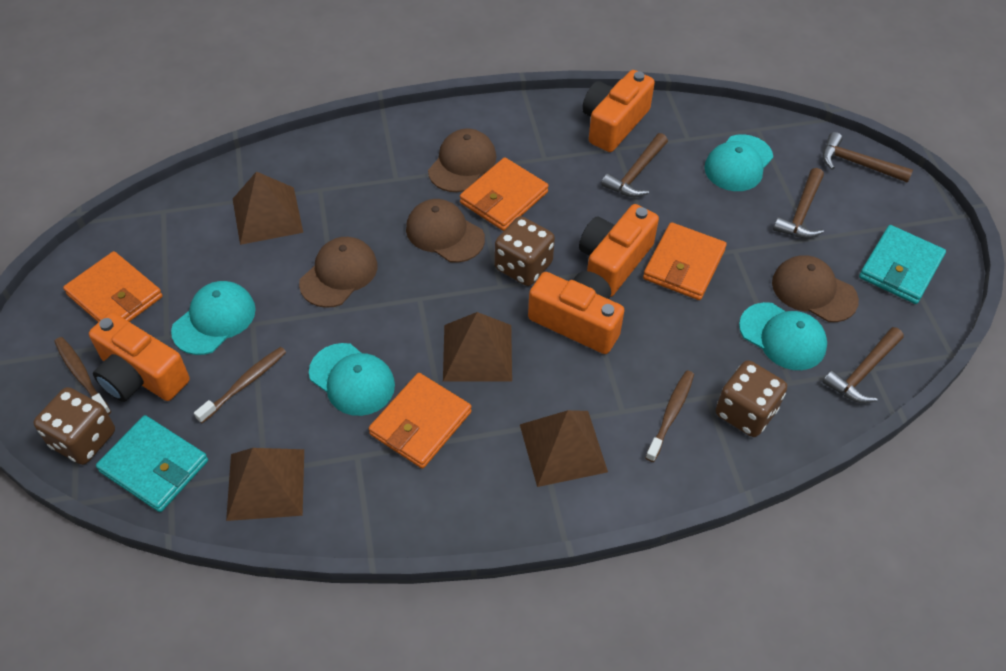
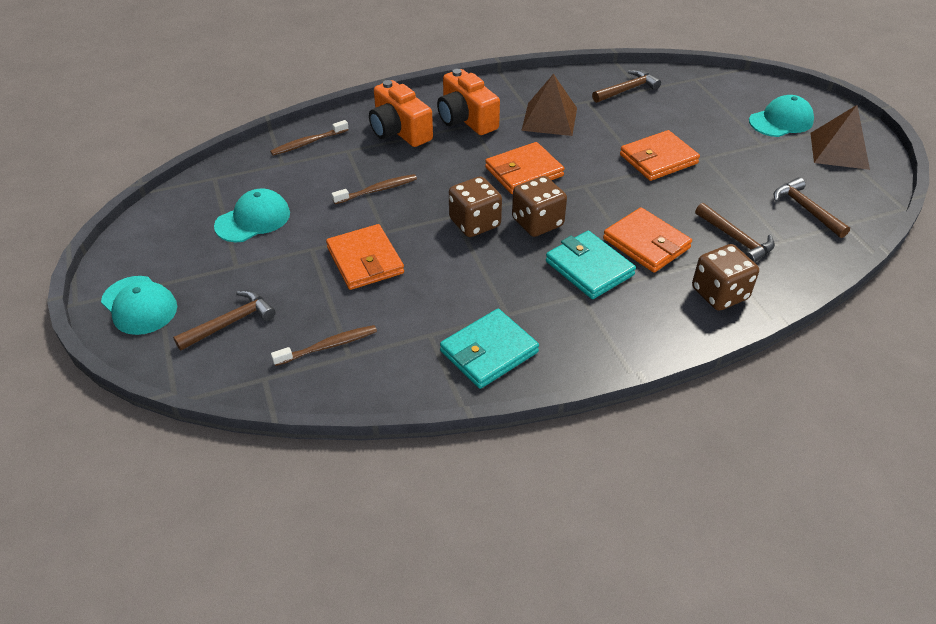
brown cap: [299,237,377,308] [406,199,485,263] [428,128,496,192] [772,255,859,322] = 4 -> none = 0
brown pyramid: [226,448,304,521] [233,171,303,245] [443,312,512,382] [520,410,608,487] = 4 -> [521,74,577,136] [810,105,870,170] = 2
orange camera: [89,312,190,402] [528,271,624,354] [579,204,659,297] [582,70,655,152] = 4 -> [369,80,433,147] [437,69,500,135] = 2
turquoise cap: [171,281,256,355] [309,343,395,416] [704,134,773,191] [739,302,827,370] = 4 -> [101,276,177,335] [214,188,290,242] [749,95,814,137] = 3

